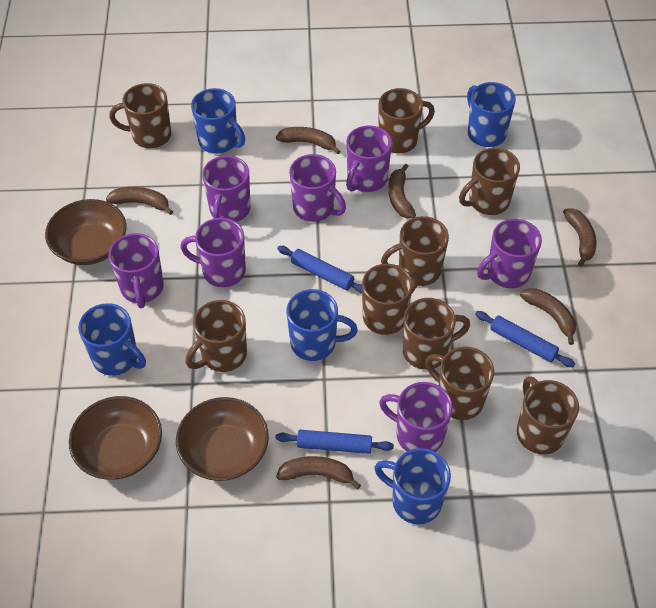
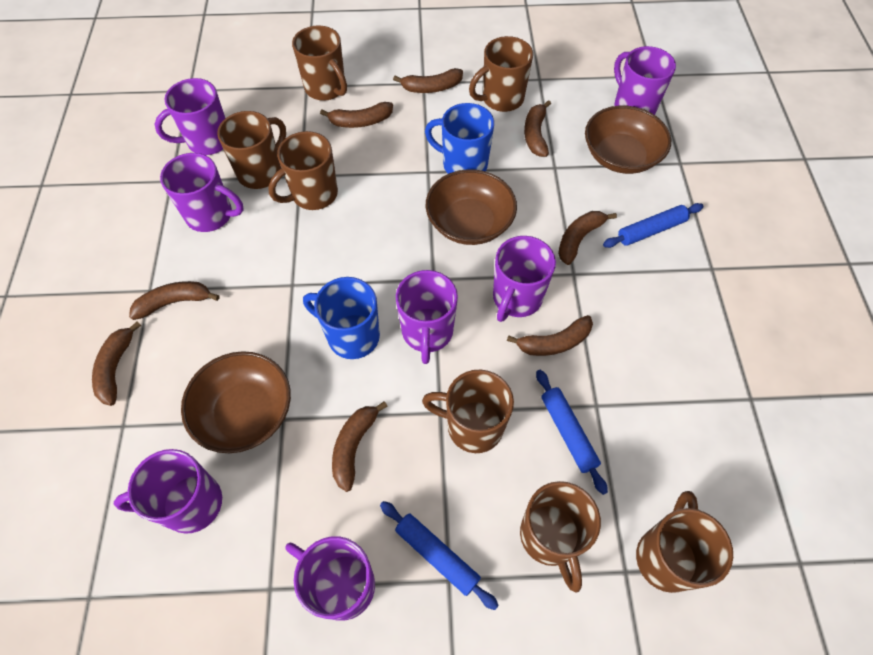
blue mug: [78,303,146,376] [191,88,245,154] [286,289,358,361] [374,448,451,524] [467,82,516,147] = 5 -> [303,277,380,359] [425,103,494,174] = 2
brown banana: [106,187,173,215] [276,127,341,154] [276,456,361,489] [388,164,416,218] [520,288,576,345] [563,208,596,267] = 6 -> [92,321,141,406] [129,281,219,320] [320,102,393,128] [332,401,388,492] [393,68,463,93] [507,315,593,356] [524,100,551,157] [558,211,617,265] = 8
brown mug: [109,83,171,148] [186,300,247,372] [362,264,420,335] [379,88,435,154] [381,216,449,286] [403,298,470,370] [425,347,494,420] [459,148,520,215] [517,376,579,454] = 9 -> [217,111,286,189] [268,131,338,210] [292,25,347,101] [422,370,514,453] [469,36,533,112] [520,481,601,593] [636,491,733,593] = 7

